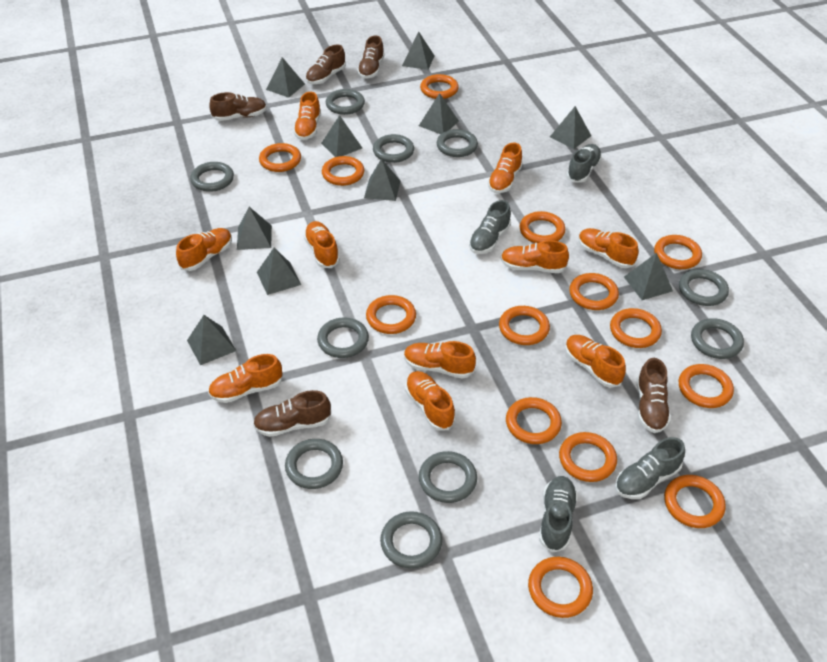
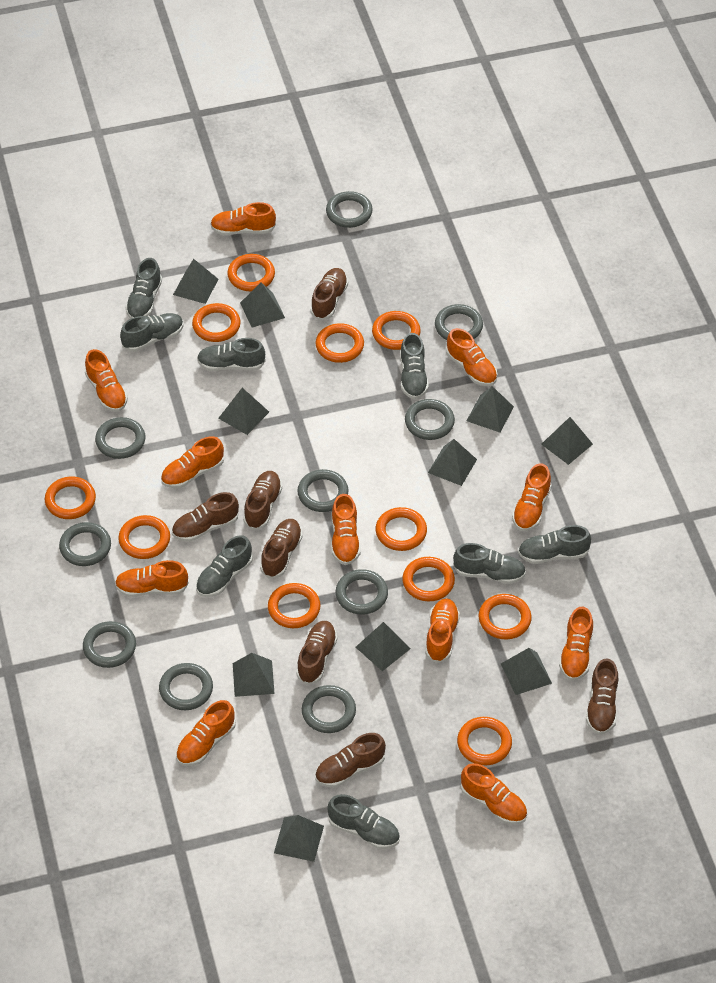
brown shoe: [209,92,267,121] [253,390,331,437] [306,45,346,84] [357,36,385,79] [637,358,671,433] = 5 -> [172,492,239,542] [243,471,282,530] [260,519,303,578] [296,621,337,685] [310,268,348,320] [315,733,386,787] [586,658,618,735] = 7
grey shoe: [469,200,511,254] [539,476,578,552] [566,144,602,183] [615,437,685,499] = 4 -> [120,313,183,352] [125,258,162,319] [196,535,253,597] [197,338,266,371] [327,794,400,849] [400,333,429,399] [453,543,526,584] [518,525,591,564] = 8
orange ring: [259,143,301,172] [322,156,364,186] [366,295,416,334] [420,74,459,99] [499,306,550,345] [506,397,562,444] [519,211,565,243] [528,557,593,618] [559,432,617,482] [569,273,619,310] [610,308,662,348] [654,235,702,269] [664,475,726,528] [679,364,734,408] = 14 -> [45,476,96,519] [118,515,170,559] [192,303,241,342] [227,254,275,291] [268,583,321,628] [316,323,364,363] [372,311,421,350] [376,507,427,551] [402,557,455,601] [457,717,512,765] [479,594,532,639] = 11
orange shoe: [176,228,232,271] [208,354,283,403] [293,92,321,140] [304,221,340,268] [404,341,476,379] [405,371,456,431] [488,142,523,193] [501,240,569,273] [565,335,626,387] [578,228,639,268] = 10 -> [85,349,128,412] [115,560,189,597] [161,436,224,488] [176,700,236,766] [210,202,276,235] [331,494,361,565] [425,598,460,663] [446,328,497,386] [461,763,527,825] [512,463,552,531] [559,607,593,681] = 11

